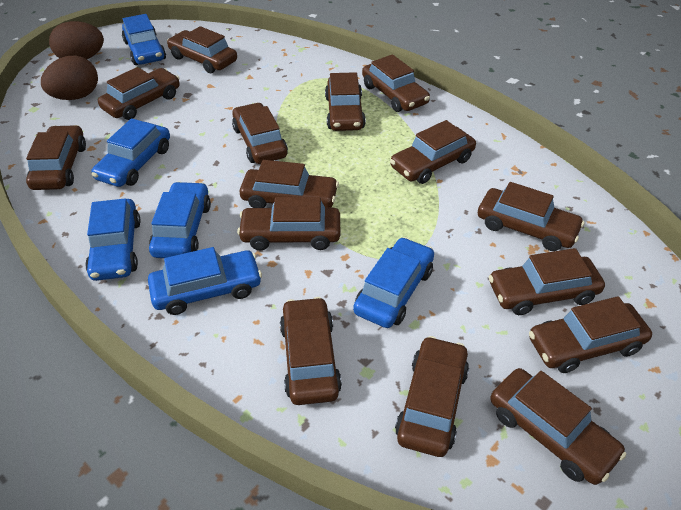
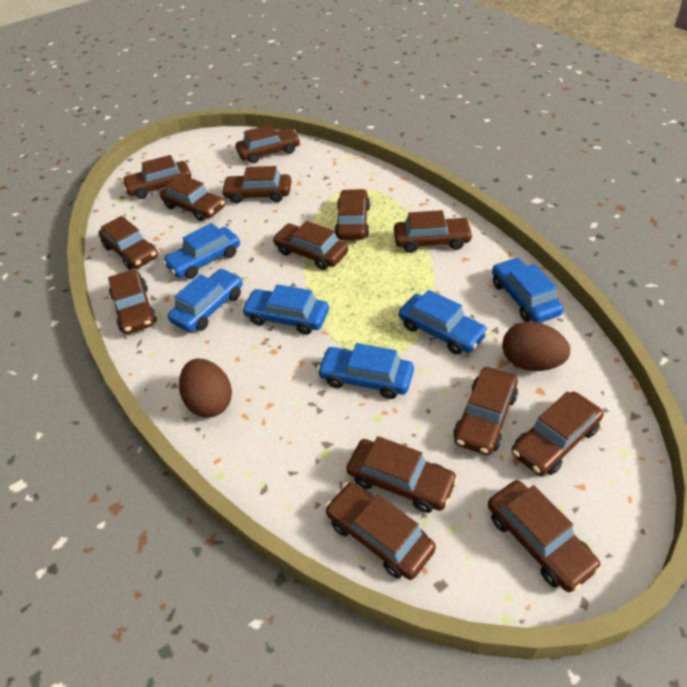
brown car: [26,125,86,190] [98,67,180,120] [167,26,237,73] [232,103,288,164] [237,197,340,250] [240,160,339,208] [280,297,342,405] [325,72,366,131] [362,54,430,112] [390,120,476,184] [395,336,469,457] [478,182,585,251] [489,248,605,315] [490,368,627,485] [529,296,652,373] = 15 -> [98,216,158,270] [108,269,157,334] [122,155,191,199] [160,175,225,221] [221,166,291,204] [235,124,300,163] [272,221,348,270] [325,482,436,580] [335,189,370,240] [346,436,458,513] [394,210,473,253] [453,367,518,455] [488,480,601,592] [511,392,604,476] = 14

